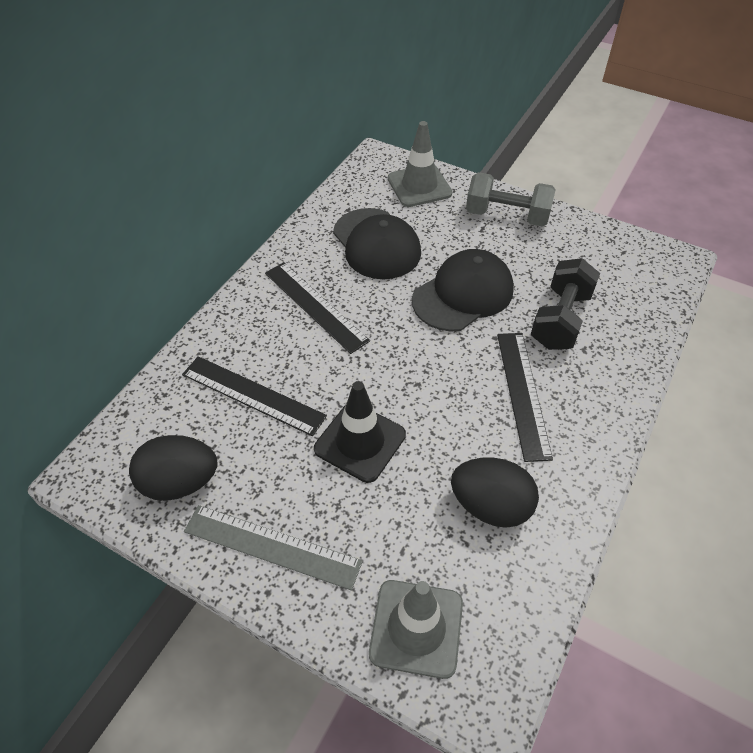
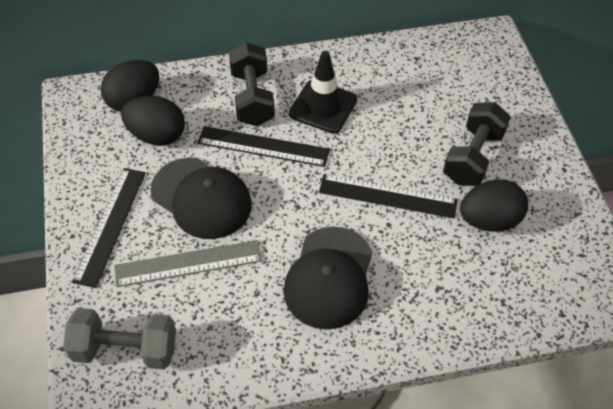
black dumbbell: [531,258,600,350] = 1 -> [229,42,275,126] [443,102,511,186] = 2
black egg: [129,435,217,501] [451,458,539,528] = 2 -> [101,60,160,112] [121,95,185,146] [460,179,528,232] = 3
grey traffic cone: [369,580,463,679] [388,121,452,207] = 2 -> none = 0

